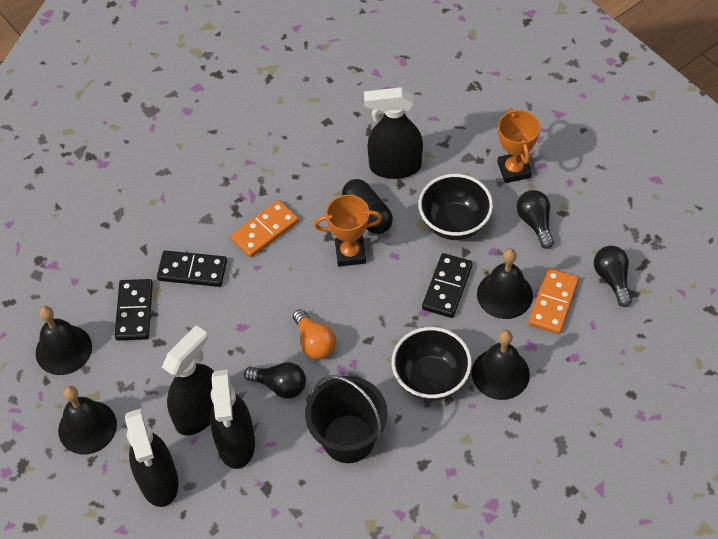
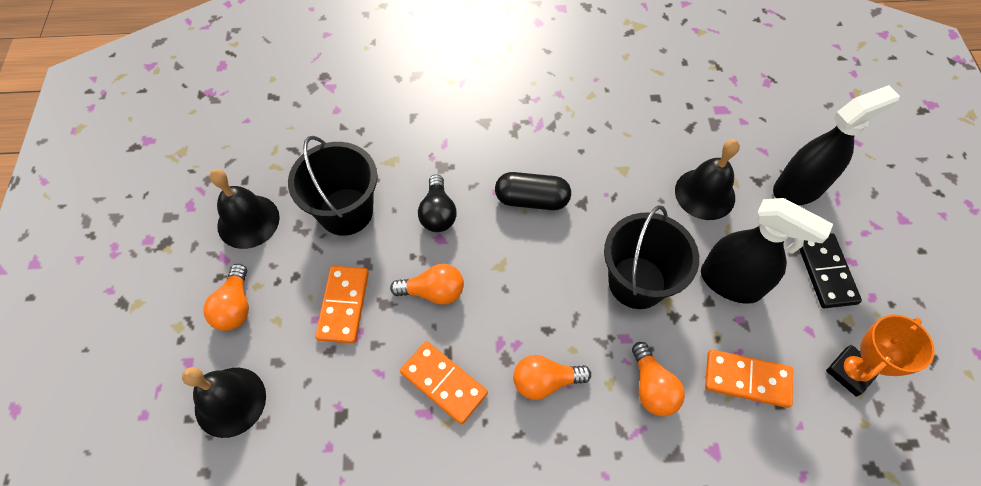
black bell: [36,306,92,375] [58,386,117,454] [472,330,530,400] [477,249,533,319] = 4 -> [182,367,266,438] [209,169,280,249] [675,139,740,220] = 3
black bowl: [392,327,472,401] [418,174,493,240] = 2 -> none = 0
black bucket: [305,375,387,463] = 1 -> [288,136,377,236] [604,205,699,309] = 2
black domino: [115,279,153,340] [157,251,227,287] [422,253,473,318] = 3 -> [799,233,862,308] = 1
black light bulb: [244,362,306,399] [516,190,554,249] [594,246,632,307] = 3 -> [418,174,457,232] = 1
black spray bottle: [125,409,179,507] [162,325,214,435] [210,370,255,469] [364,87,423,179] = 4 -> [701,198,833,304] [773,85,900,205] = 2
orange domino: [230,200,299,258] [528,268,579,334] = 2 -> [315,266,369,344] [400,341,488,424] [705,350,793,408] = 3
orange light bulb: [293,309,336,359] = 1 -> [203,264,249,331] [390,264,464,305] [513,355,591,400] [632,342,685,416] = 4
orange trophy: [314,195,383,266] [498,108,540,183] = 2 -> [826,315,935,397] = 1

